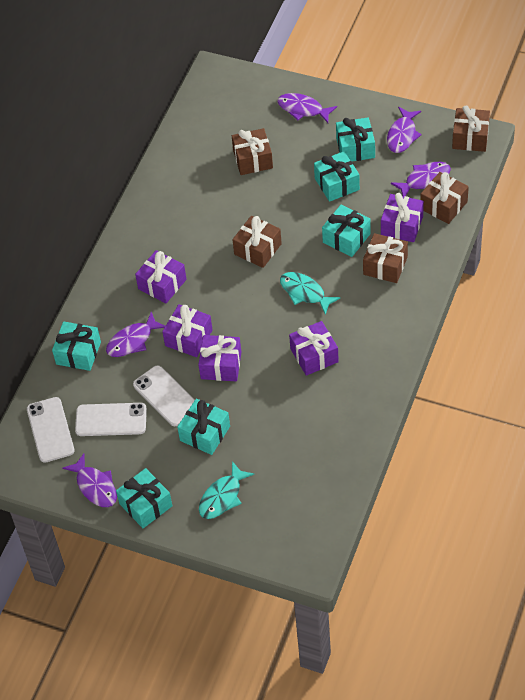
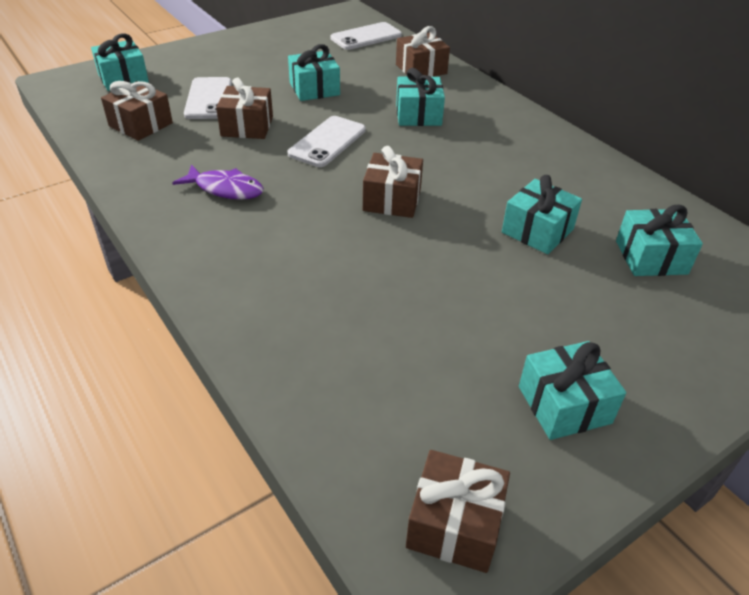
purple fish: [62,454,117,507] [106,312,165,357] [277,93,337,123] [387,107,422,153] [391,162,451,197] = 5 -> [173,164,264,200] = 1
purple gift: [135,250,186,303] [162,304,213,357] [198,335,241,381] [289,321,339,376] [381,193,424,242] = 5 -> none = 0
turquoise fish: [199,461,254,519] [280,272,341,315] = 2 -> none = 0

